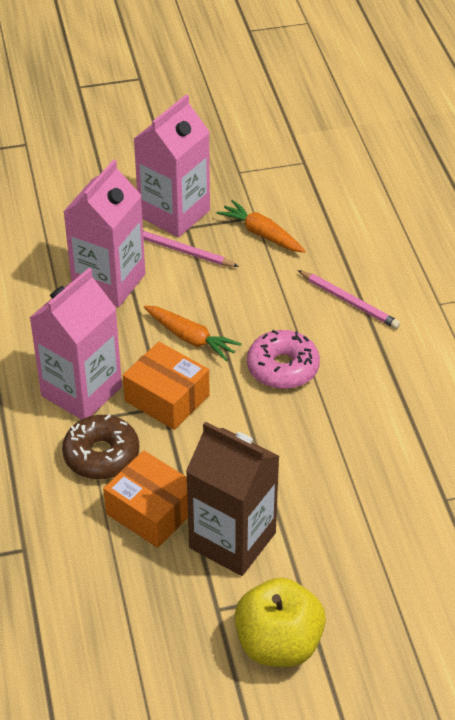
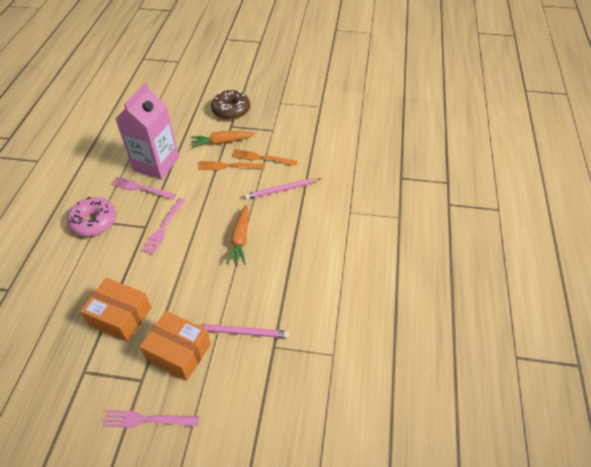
brown carton: [186,422,280,576] = 1 -> none = 0
orange fork: none = 0 -> [198,161,265,170] [232,149,297,166] = 2
pink carton: [29,268,122,420] [63,159,145,307] [134,94,210,237] = 3 -> [115,82,179,179] = 1
pink fork: none = 0 -> [102,410,199,428] [111,176,176,200] [141,198,185,255] = 3
yellow apple: [234,577,326,667] = 1 -> none = 0

